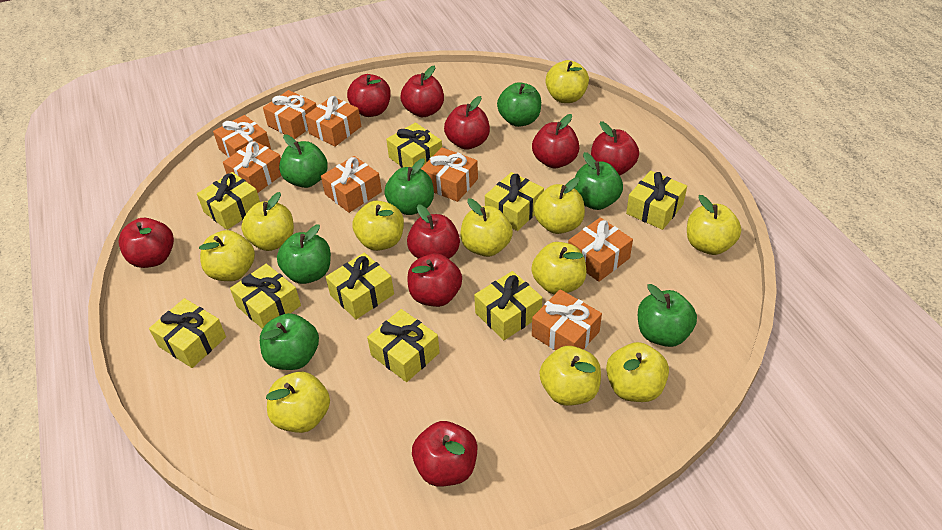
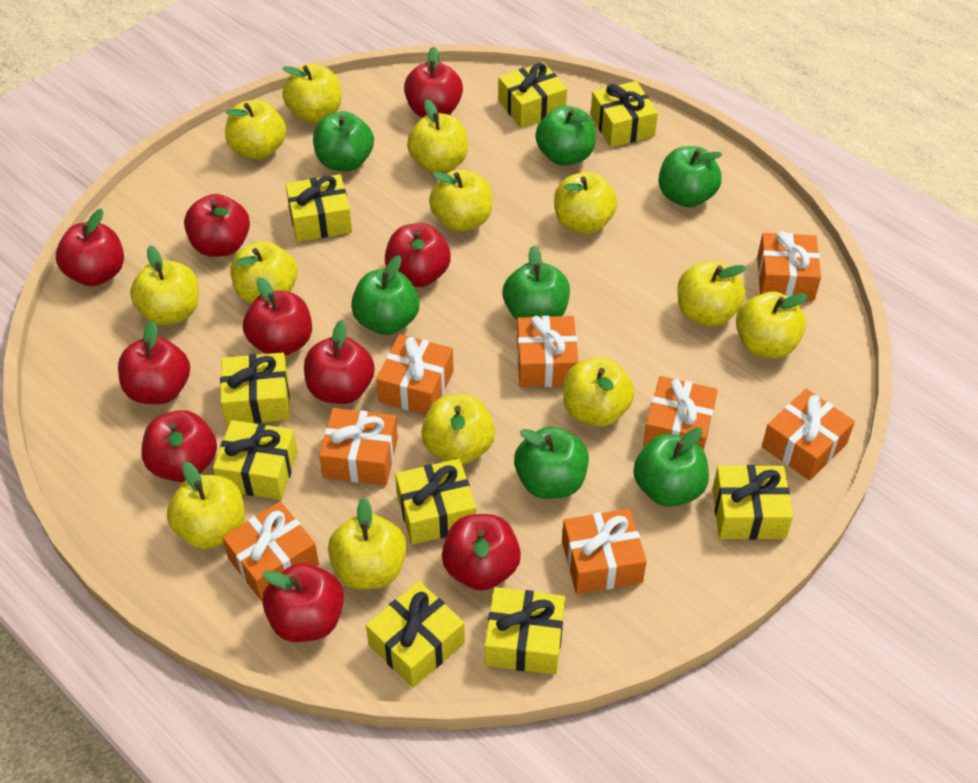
red apple: [119,218,174,268] [347,74,391,117] [400,65,444,117] [407,204,460,259] [408,253,462,307] [412,421,477,487] [444,96,490,150] [532,114,579,169] [591,121,639,176] = 9 -> [56,209,124,286] [118,320,190,404] [141,410,217,482] [184,194,250,257] [243,277,312,356] [262,563,344,642] [304,320,375,404] [385,223,451,287] [404,46,463,118] [442,514,521,591] = 10
yellow apple: [199,230,255,281] [241,192,294,251] [266,372,330,433] [352,201,404,251] [460,198,513,257] [531,242,587,295] [533,177,585,234] [539,346,601,406] [545,60,589,103] [606,342,669,402] [687,195,741,255] = 11 -> [130,246,199,325] [167,462,245,549] [225,100,286,160] [231,241,298,304] [282,64,341,123] [328,497,407,589] [407,99,468,173] [421,394,495,465] [429,169,492,232] [554,172,618,234] [563,357,635,427] [677,261,746,327] [736,292,808,358] = 13

